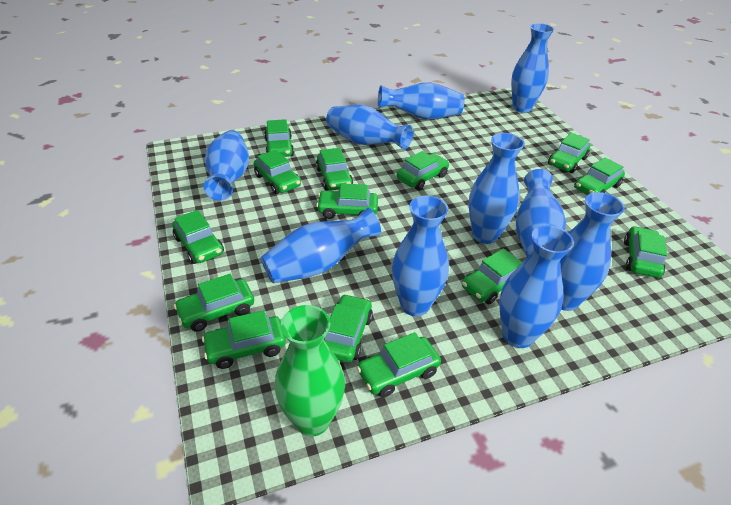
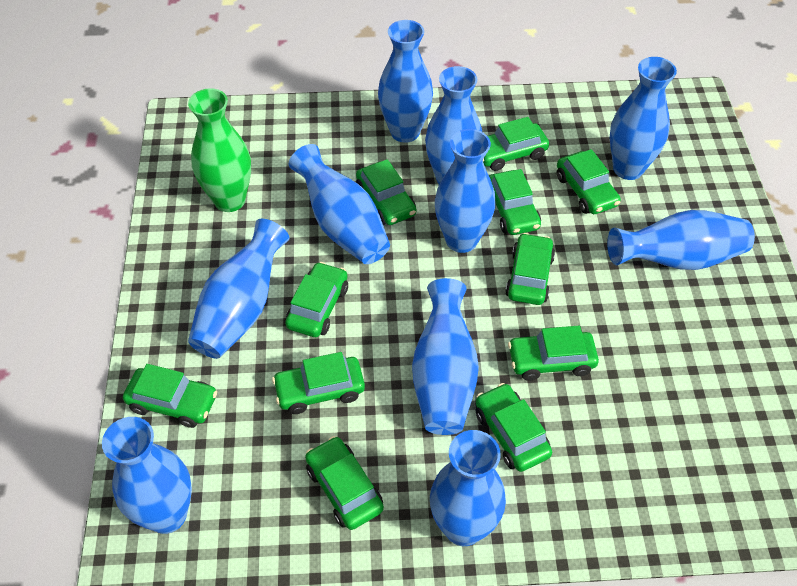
green car: [172,210,224,264] [174,274,254,332] [202,310,286,369] [254,150,301,194] [264,119,294,157] [316,148,353,191] [316,183,378,219] [324,294,373,362] [356,332,441,398] [397,151,449,190] [462,248,523,304] [548,133,590,173] [574,157,625,195] [624,226,667,278] = 14 -> [123,364,217,428] [272,352,365,414] [285,262,348,337] [305,436,384,530] [356,159,416,225] [476,383,552,472] [483,117,549,171] [489,169,541,235] [505,233,555,305] [508,326,599,381] [557,149,621,214] = 11

